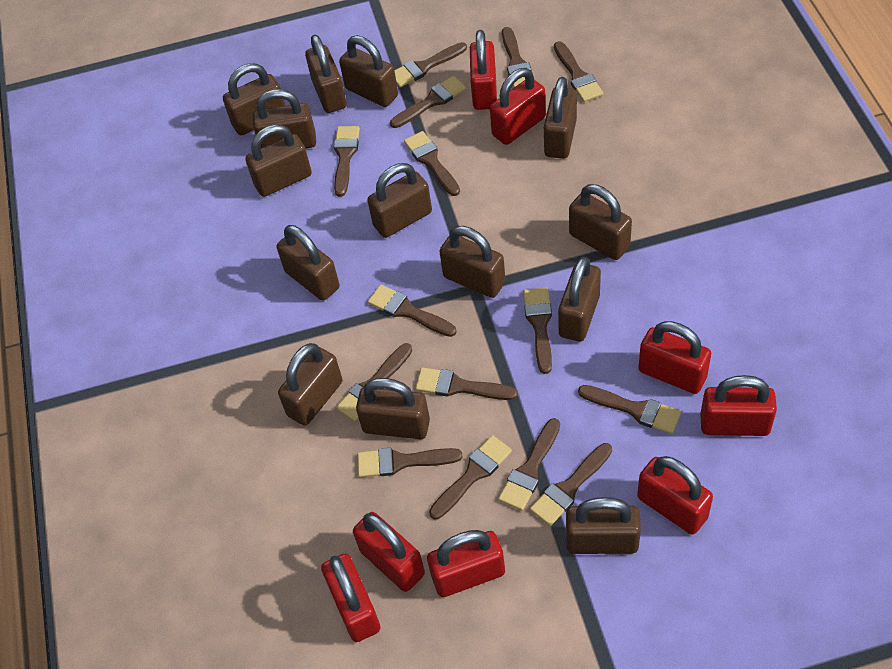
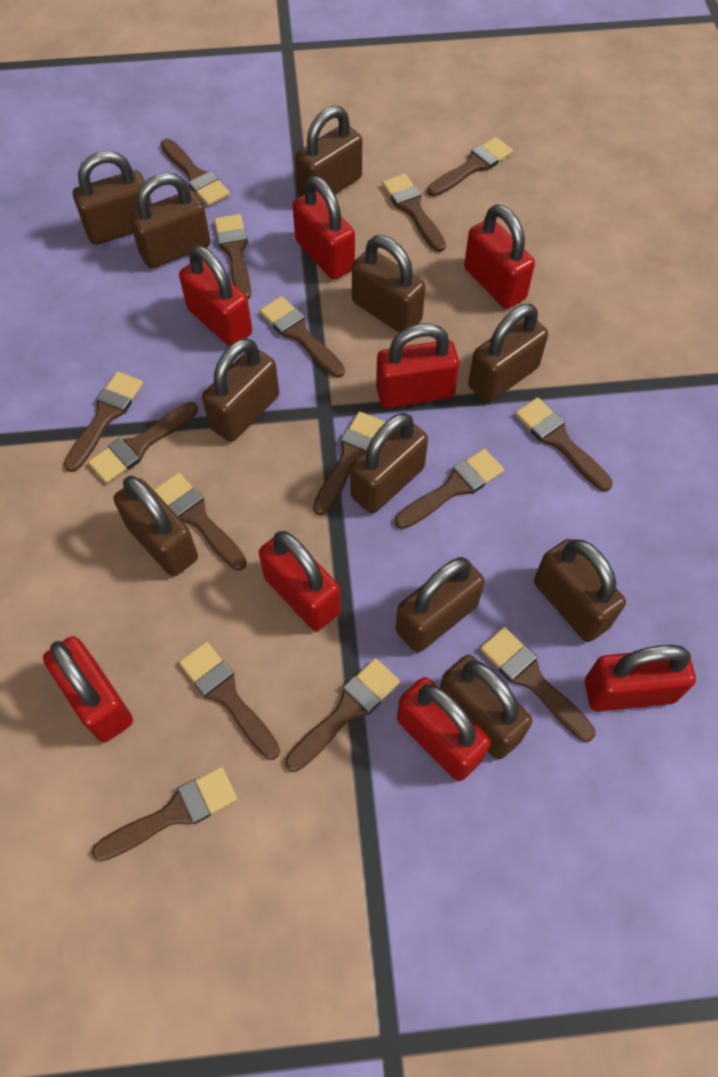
brown padlock: [223,63,285,135] [245,125,312,197] [253,89,316,149] [277,225,340,301] [278,343,342,426] [305,35,347,113] [339,35,398,107] [356,378,430,439] [367,163,432,238] [439,226,505,298] [544,77,577,159] [558,256,601,341] [566,497,641,554] [569,184,632,260] = 14 -> [73,151,152,245] [114,476,198,576] [129,172,211,268] [202,338,279,442] [295,106,362,196] [350,413,428,514] [352,235,425,332] [396,557,485,653] [440,655,533,759] [468,304,548,403] [534,539,626,642] = 11

